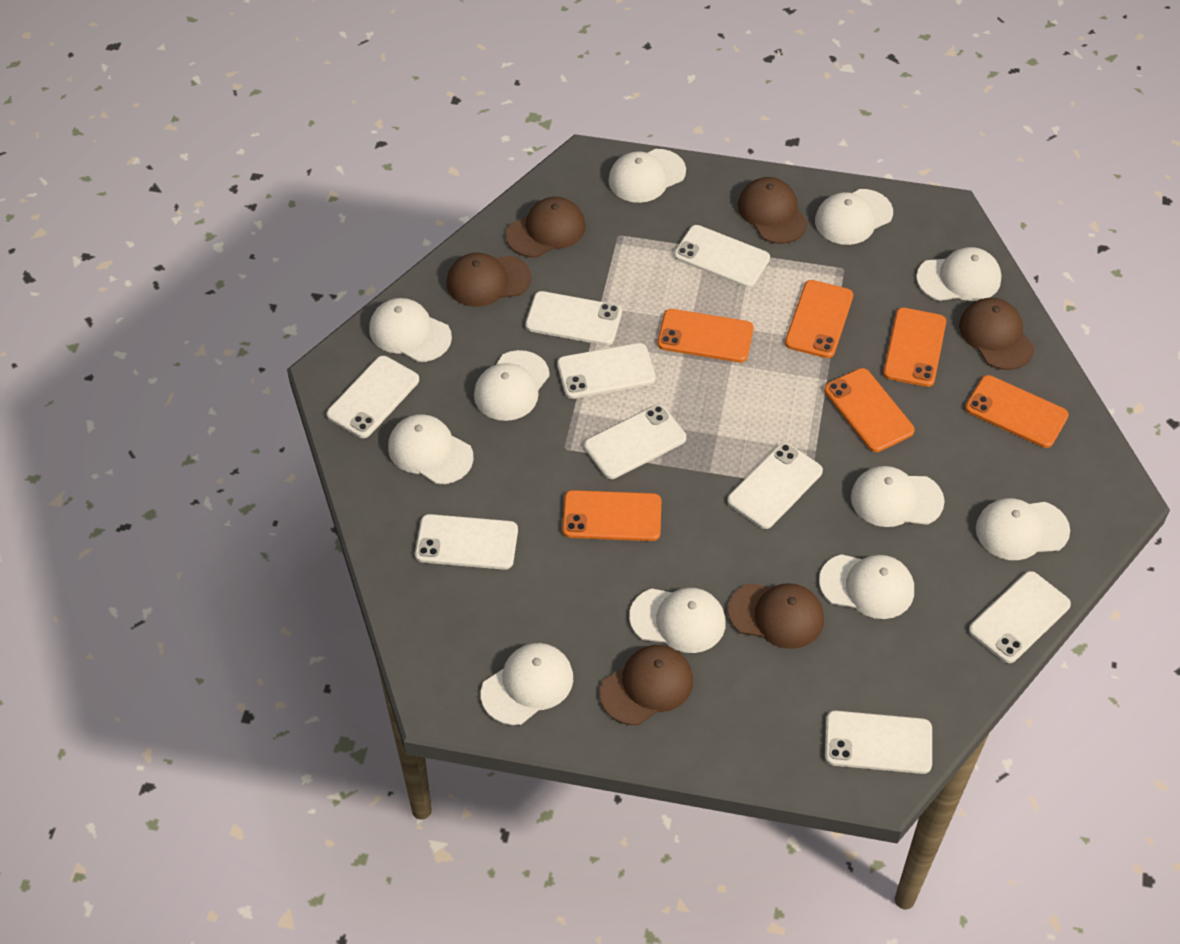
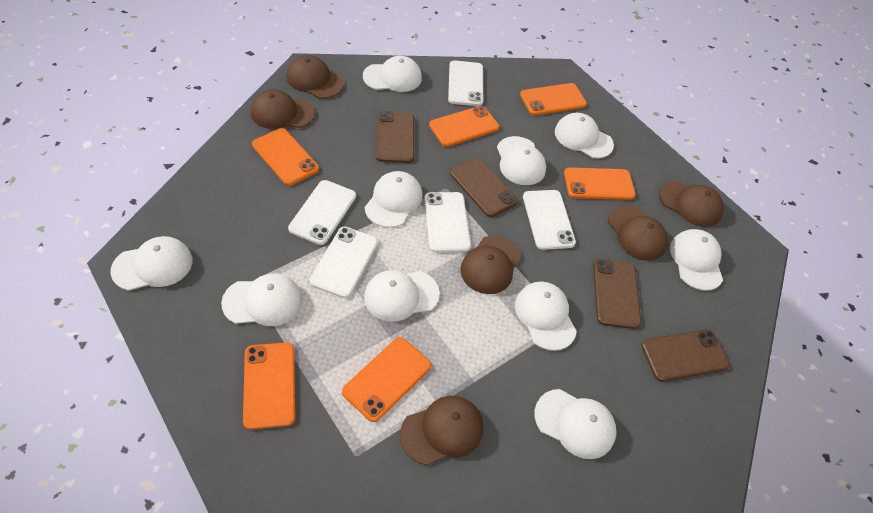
brown phone: none = 0 -> [376,111,414,163] [450,158,518,217] [593,259,641,329] [641,329,730,382] = 4
white cap: [369,298,452,362] [388,414,473,484] [474,350,550,421] [481,643,573,725] [608,149,686,203] [629,588,726,653] [815,189,893,245] [819,554,914,619] [851,466,945,527] [916,247,1001,301] [976,498,1070,560] = 11 -> [110,236,193,291] [221,273,302,326] [363,56,422,92] [364,270,440,322] [365,171,423,228] [497,136,546,185] [515,281,577,351] [534,389,617,459] [555,113,614,158] [670,229,723,291] = 10
white phone: [327,356,419,438] [415,514,518,570] [525,291,622,345] [557,343,656,399] [584,405,686,479] [674,225,770,288] [727,443,823,529] [825,711,932,774] [969,571,1071,663] = 9 -> [288,180,356,245] [310,227,378,298] [424,192,471,253] [448,60,483,106] [523,190,576,250] = 5

